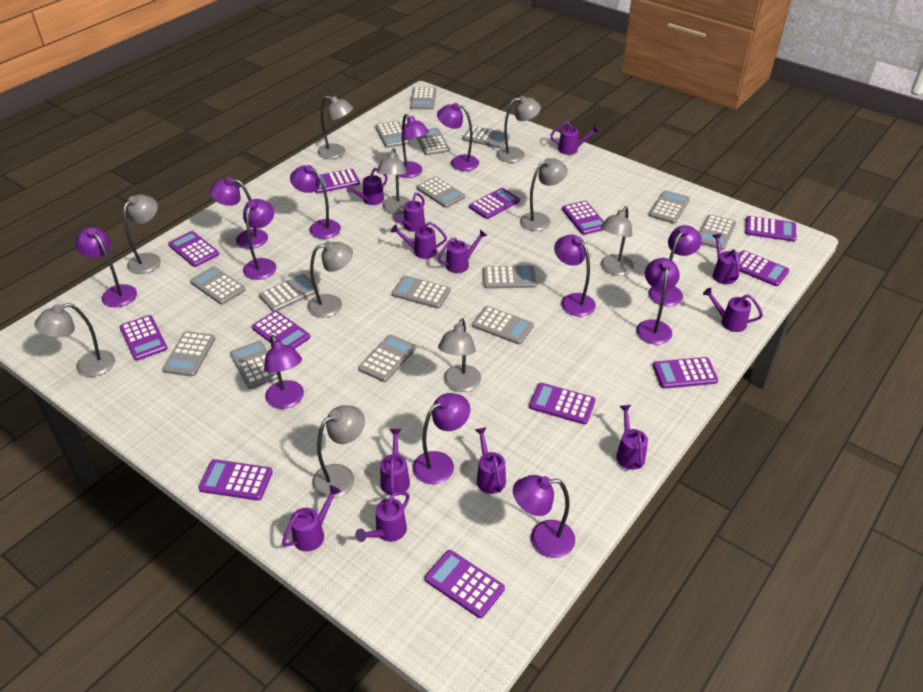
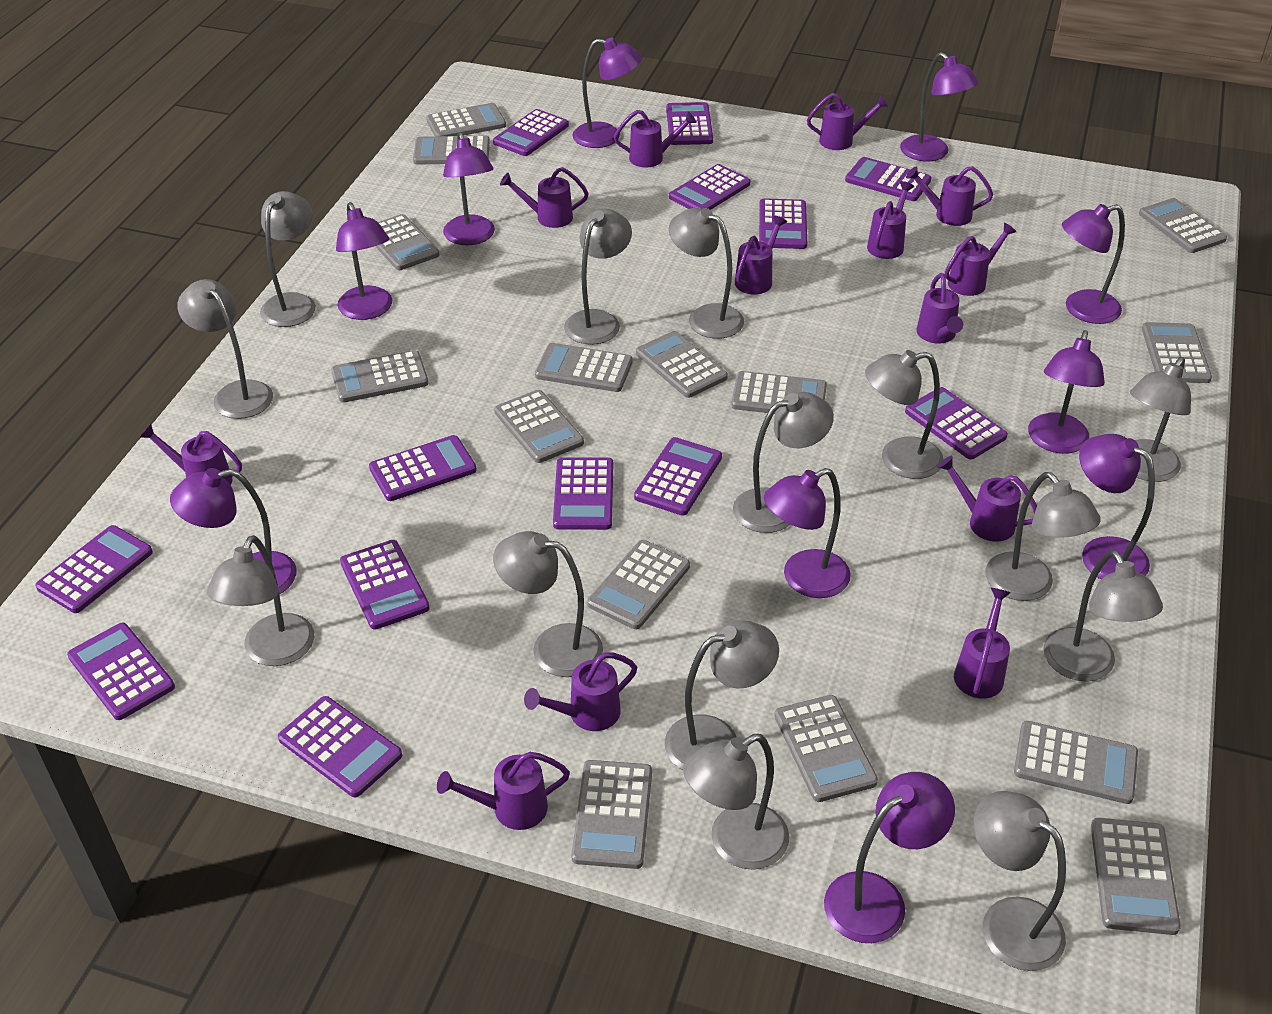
grey lamp: [34,303,115,377] [123,194,161,274] [307,241,353,318] [312,405,365,498] [317,96,353,159] [376,148,411,214] [438,318,481,392] [497,96,541,163] [520,158,568,231] [601,206,634,276] = 10 -> [178,279,273,419] [207,535,314,666] [260,191,316,327] [493,531,603,677] [564,209,632,345] [665,620,779,770] [669,208,744,339] [683,734,789,870] [733,392,834,533] [865,350,944,479] [973,791,1066,971] [985,472,1101,601] [1044,550,1163,682] [1130,357,1191,482] = 14
purple calculator: [120,315,167,361] [168,231,219,267] [198,459,273,501] [252,311,310,349] [315,168,360,194] [425,550,505,618] [469,188,520,219] [529,383,596,425] [562,201,604,235] [653,357,718,389] [738,250,789,286] [745,216,796,242] = 12 -> [35,525,153,613] [67,623,175,720] [278,696,402,797] [340,540,430,630] [369,435,477,501] [493,109,569,156] [553,457,613,530] [634,437,722,516] [666,102,713,145] [669,164,751,210] [759,198,807,249] [845,157,931,201] [905,387,1008,459] = 13
purple lamp: [75,227,137,307] [209,177,268,249] [243,199,276,280] [264,335,304,409] [290,165,341,239] [398,114,429,178] [413,393,470,484] [437,103,479,171] [513,475,575,558] [554,235,596,316] [636,258,680,344] [649,225,702,306] = 12 -> [170,468,297,594] [336,202,392,320] [443,132,495,245] [572,37,642,148] [764,468,851,598] [824,772,955,943] [900,52,979,161] [1028,330,1105,454] [1062,204,1125,324] [1079,434,1155,579] = 10
purple watering can: [282,485,341,551] [346,168,388,205] [355,491,410,542] [380,429,410,496] [391,222,447,259] [394,193,425,232] [438,230,487,273] [475,427,506,494] [550,121,599,155] [616,405,648,470] [703,287,763,332] [712,233,740,284] = 12 -> [139,424,242,485] [437,752,570,830] [500,167,589,228] [524,652,637,731] [614,110,697,167] [735,215,787,295] [807,93,888,150] [867,181,914,259] [906,166,993,226] [916,273,963,344] [937,456,1037,542] [945,223,1016,296] [954,588,1011,698] = 13

